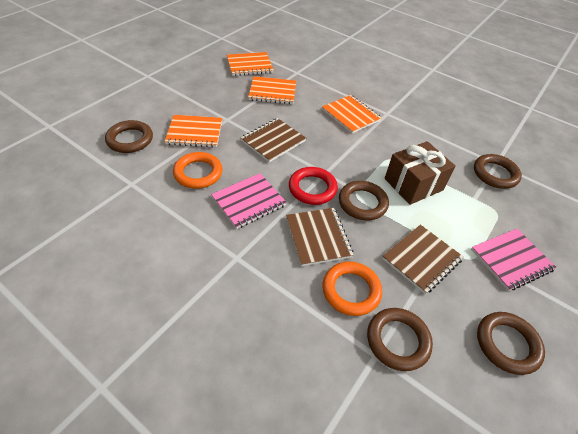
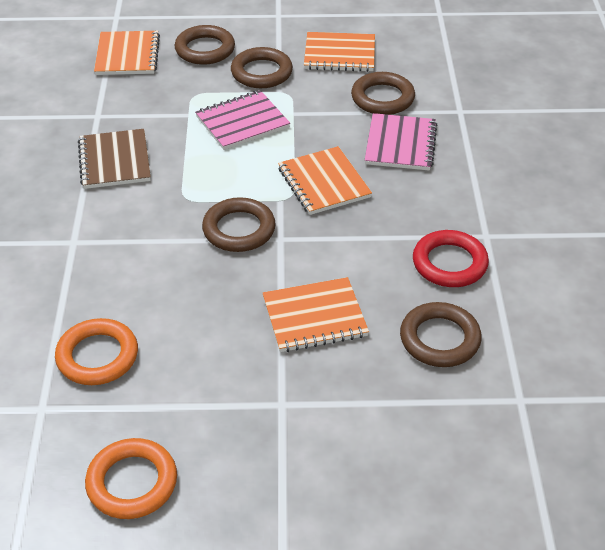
brown gift: [385,141,456,205] = 1 -> none = 0
brown notebook: [241,118,306,162] [286,208,354,266] [382,225,464,294] = 3 -> [78,129,151,189] = 1

